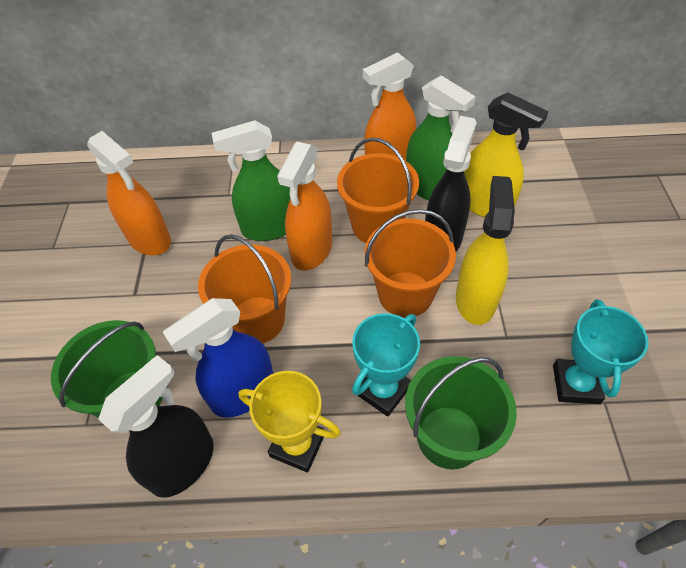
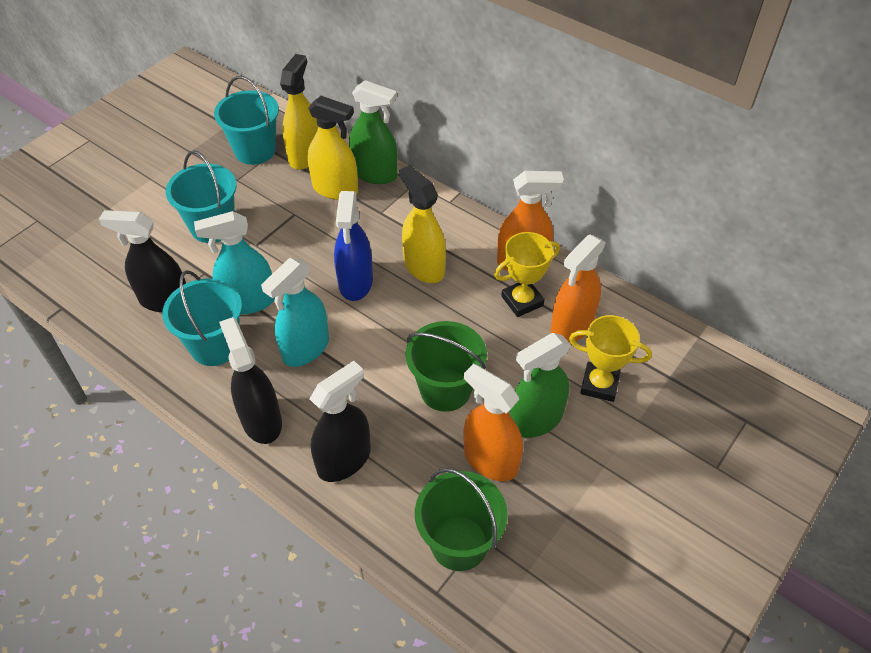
black spray bottle: [98,355,214,498] [425,116,477,252] = 2 -> [99,210,186,313] [219,317,282,444] [309,360,371,482] = 3
orange bucket: [198,234,291,344] [337,138,419,243] [365,209,456,318] = 3 -> none = 0
turquoise bucket: none = 0 -> [162,270,242,366] [166,150,237,243] [214,76,279,165] = 3
turquoise spray bottle: none = 0 -> [194,211,275,314] [261,258,329,367] = 2
turquoise trophy: [352,313,420,417] [553,299,648,404] = 2 -> none = 0
yellow spray bottle: [456,176,515,325] [464,93,549,218] = 2 -> [280,54,318,170] [308,96,358,200] [399,165,446,283] = 3
yellow trophy: [238,371,341,473] = 1 -> [494,232,560,317] [569,315,652,402] = 2

